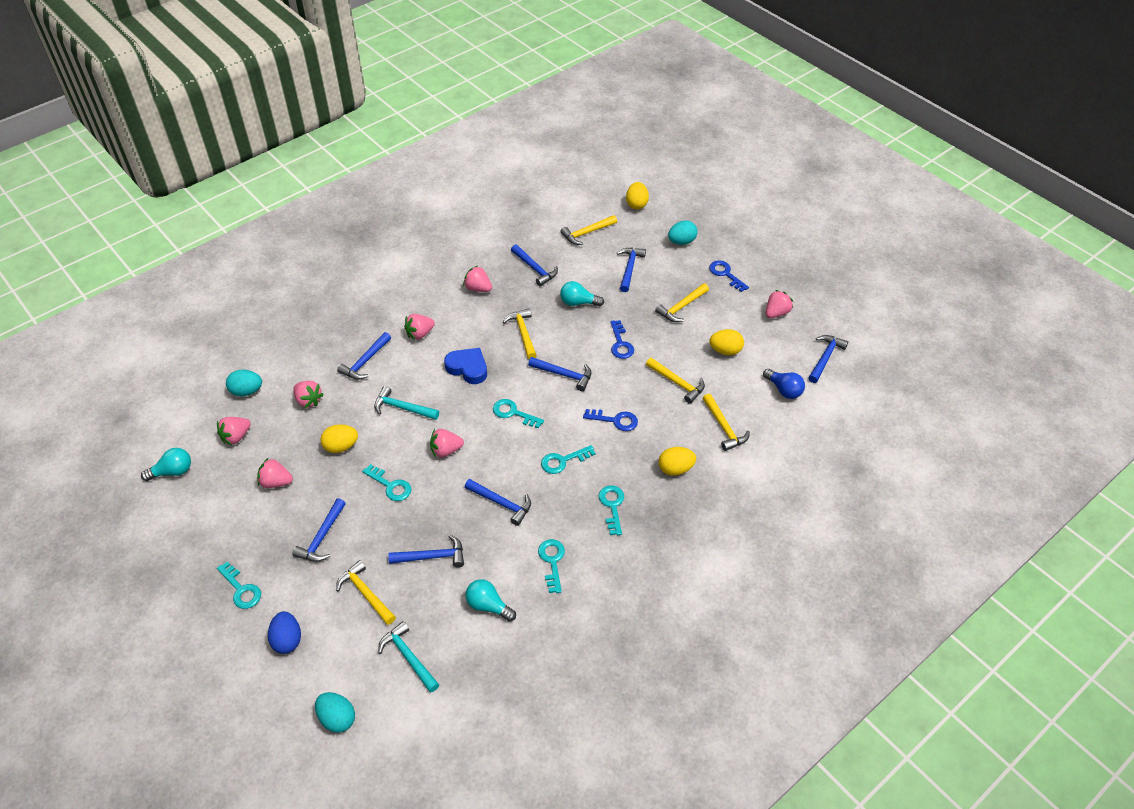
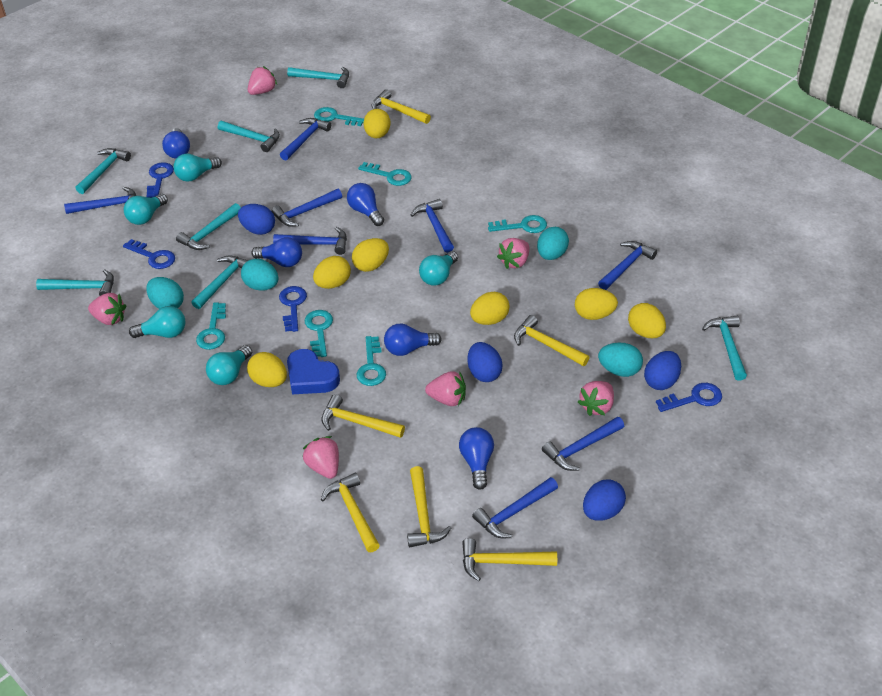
blue egg: [268,611,301,654] = 1 -> [238,204,275,235] [468,342,503,382] [583,479,626,521] [644,351,681,390] = 4
blue key: [583,409,638,431] [610,320,634,359] [709,260,749,292] = 3 -> [123,239,175,269] [146,162,174,198] [279,286,307,332] [656,383,722,412] = 4
blue light bulb: [763,369,805,399] = 1 -> [162,128,190,159] [251,237,302,267] [347,183,384,226] [384,324,442,356] [459,427,494,490] = 5
pink strawberry: [217,417,251,445] [257,457,293,488] [294,381,324,408] [404,314,435,340] [430,429,464,458] [463,266,492,292] [766,290,793,318] = 7 -> [88,293,126,325] [248,66,277,95] [302,436,339,479] [425,371,466,406] [497,238,529,269] [578,381,614,416] = 6
turquoise egg: [226,370,262,396] [315,692,355,733] [668,220,698,245] = 3 -> [146,277,184,309] [241,259,278,291] [537,227,569,260] [598,342,643,377] = 4
turquoise hammer: [374,386,439,420] [378,621,439,693] = 2 -> [36,269,114,296] [75,148,131,194] [176,203,241,250] [191,255,248,309] [218,121,280,152] [287,66,349,88] [702,316,747,381] = 7
turquoise light bulb: [141,448,191,481] [465,579,516,622] [560,281,604,306] = 3 -> [124,194,168,225] [129,306,185,338] [174,154,222,182] [206,345,252,385] [419,251,458,286] = 5
yellow egg: [320,424,358,453] [626,182,649,209] [658,447,696,476] [709,329,744,355] = 4 -> [247,352,287,387] [313,256,351,289] [352,238,389,272] [363,109,391,138] [470,292,510,325] [575,288,618,320] [628,303,666,338] = 7

